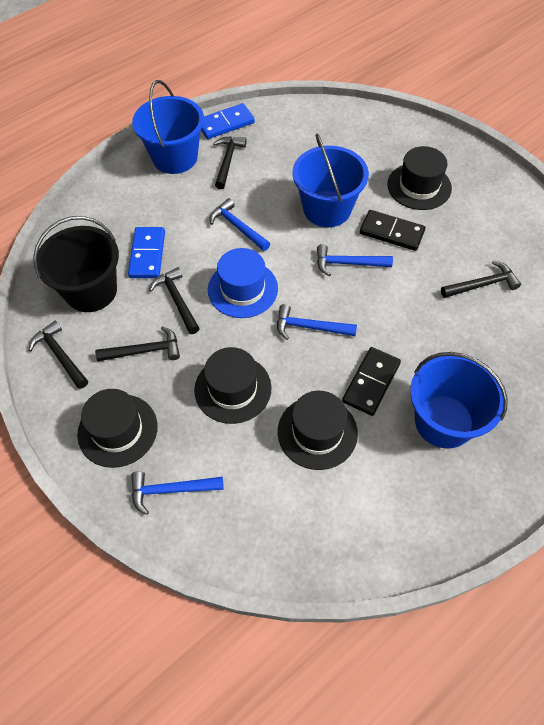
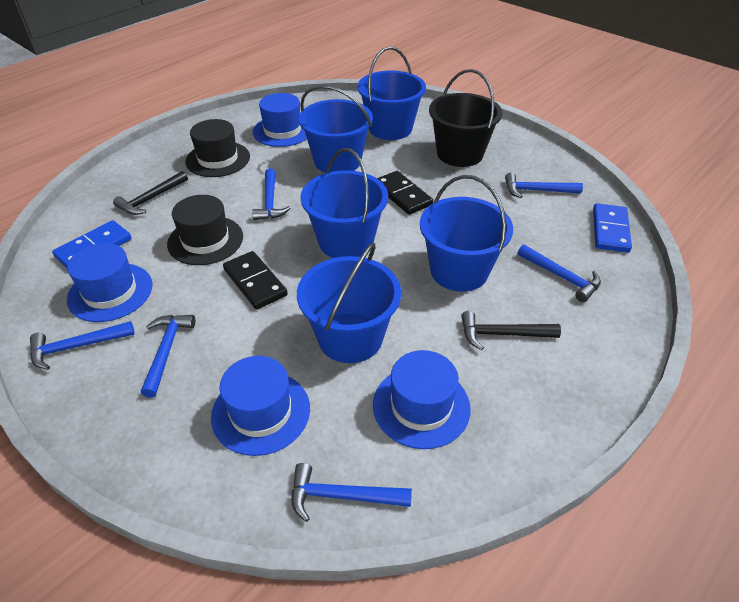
black hammer: [29,320,88,389] [95,326,180,361] [149,267,200,334] [214,136,247,189] [441,261,521,298] = 5 -> [113,171,188,215] [461,311,561,350] = 2
black hat: [77,389,158,468] [194,347,272,424] [278,391,358,470] [387,146,452,210] = 4 -> [167,195,243,265] [185,119,250,177] = 2
blue bucket: [132,80,204,174] [292,133,369,227] [410,352,508,449] = 3 -> [297,243,401,363] [299,85,373,173] [300,148,388,258] [357,47,426,140] [420,175,513,292] = 5
blue hammer: [131,471,224,515] [210,198,270,251] [277,304,357,340] [317,244,393,276] = 4 -> [30,321,135,370] [141,315,195,398] [252,169,291,220] [291,463,412,522] [505,173,583,198] [518,244,601,302] = 6
blue hat: [208,248,278,318] = 1 -> [67,243,152,322] [211,356,310,456] [253,93,307,147] [373,350,470,449] = 4

